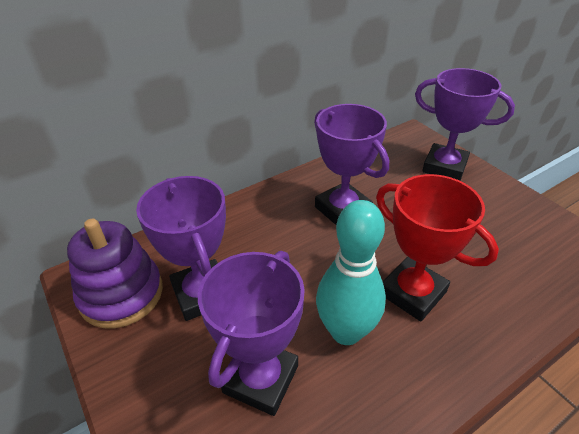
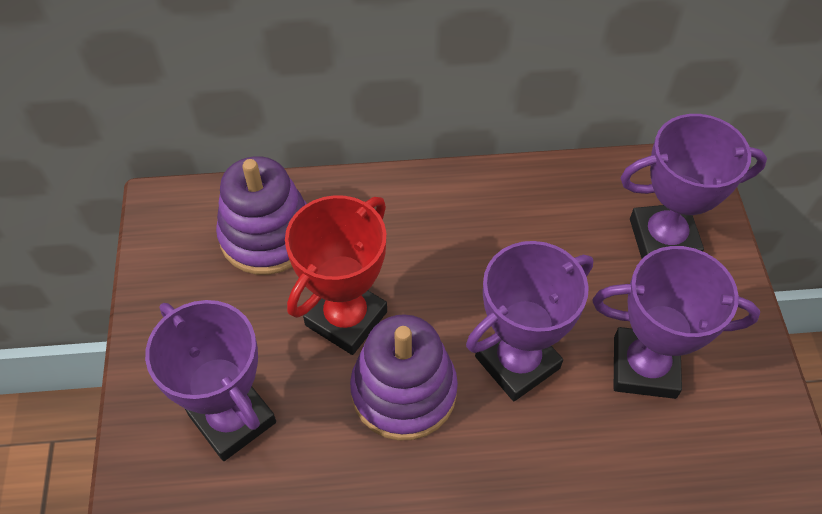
purple stacking toy: [67,219,163,328] = 1 -> [216,156,307,275] [350,314,458,441] = 2
turquoise bowling pin: [316,200,386,345] = 1 -> none = 0

